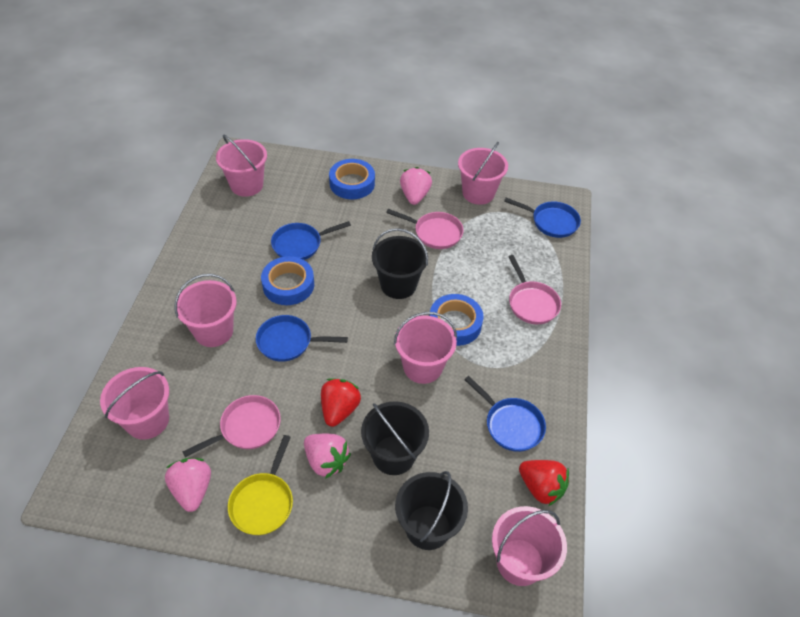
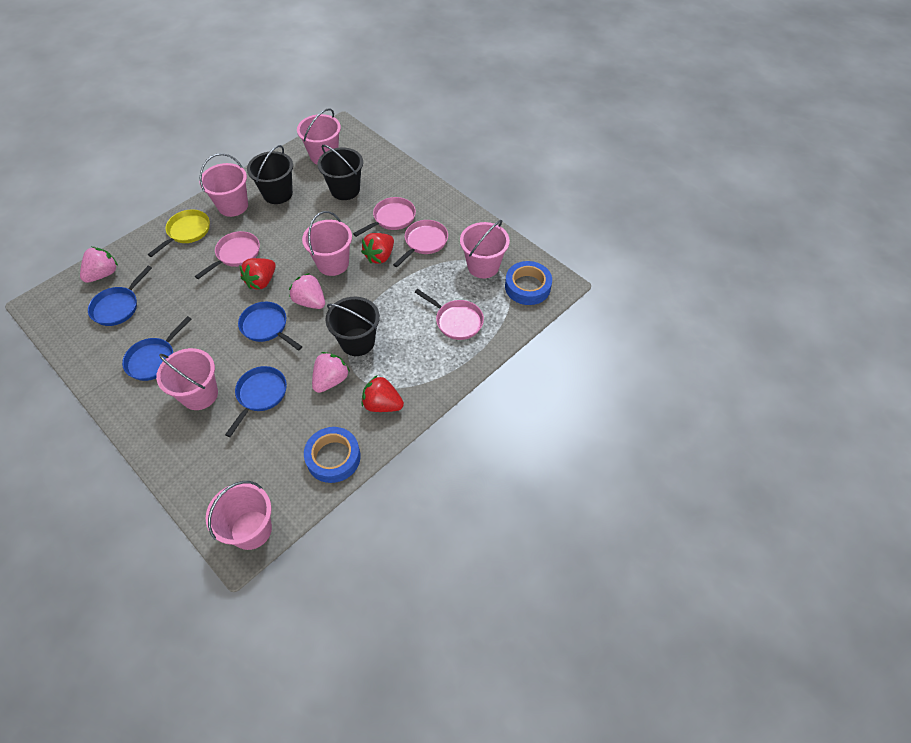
blue tape: [261,256,314,305] [329,159,375,199] [429,294,484,346] = 3 -> [304,427,361,483] [505,261,552,305] = 2
pink pan: [183,395,281,457] [386,209,464,249] [508,255,561,324] = 3 -> [195,231,260,279] [353,197,416,237] [393,220,448,267] [415,289,484,340] = 4
red strawberry: [321,378,361,427] [519,460,569,506] = 2 -> [240,258,276,290] [361,233,394,264] [361,376,404,412] = 3

